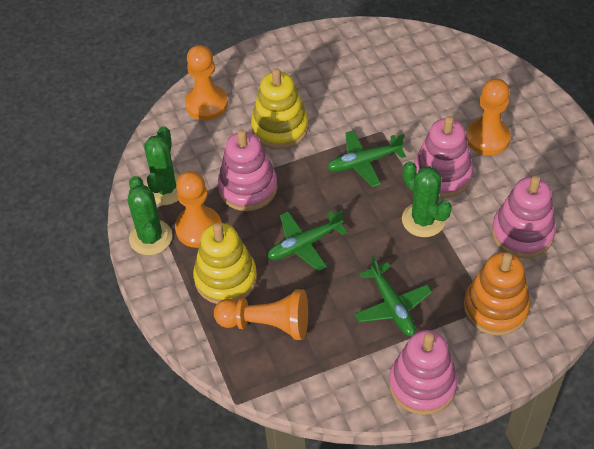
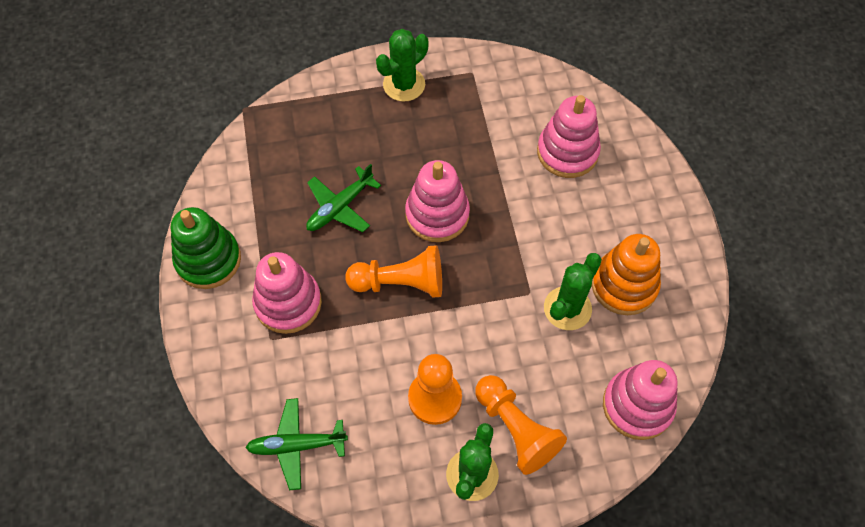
green plane: [267,210,348,271] [327,130,406,187] [354,256,432,336] = 3 -> [245,398,348,490] [306,164,381,232] = 2
green stacking toy: none = 0 -> [171,207,241,289] = 1
orange pawn: [175,171,221,248] [185,45,228,120] [214,289,308,340] [466,78,511,155] = 4 -> [345,245,442,298] [408,354,462,425] [475,375,567,475] = 3
yellow stacking toy: [193,223,257,304] [251,68,309,149] = 2 -> none = 0

